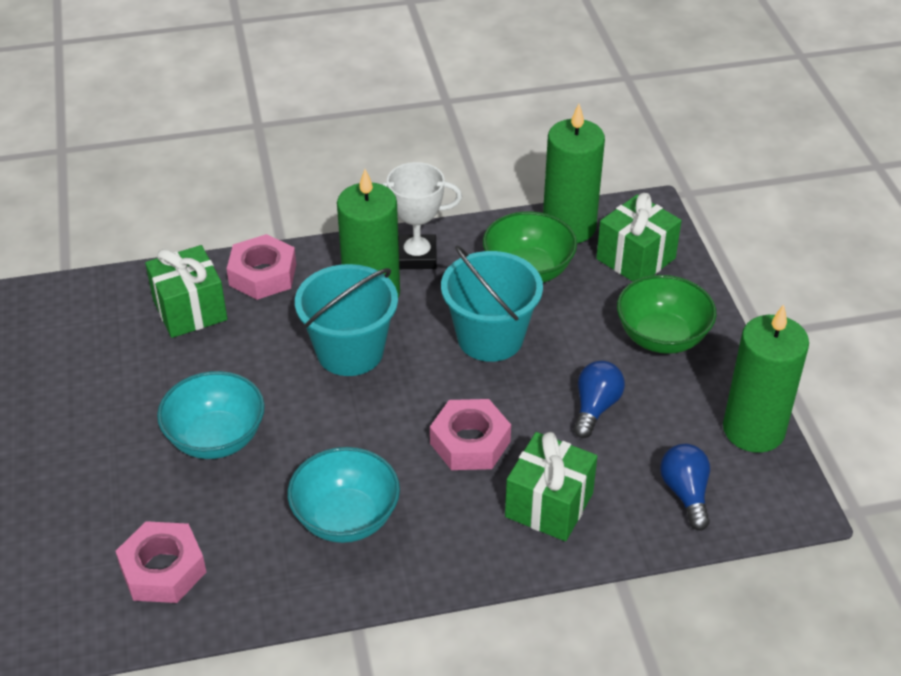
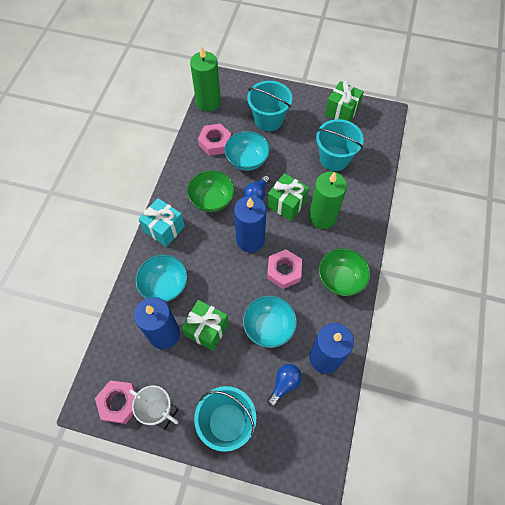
blue candle: none = 0 -> [134,297,180,349] [234,196,266,252] [309,323,354,374] = 3
green candle: [337,169,400,297] [543,104,605,243] [723,304,809,453] = 3 -> [190,47,221,112] [309,172,347,229] = 2
turquoise bowl: [157,371,265,459] [288,447,400,543] = 2 -> [135,255,188,302] [224,131,270,171] [243,296,297,348] = 3
turquoise bucket: [295,264,398,376] [441,246,543,362] = 2 -> [194,386,256,452] [247,81,292,131] [316,119,364,171] = 3
turquoise gift: none = 0 -> [139,198,185,247] = 1

